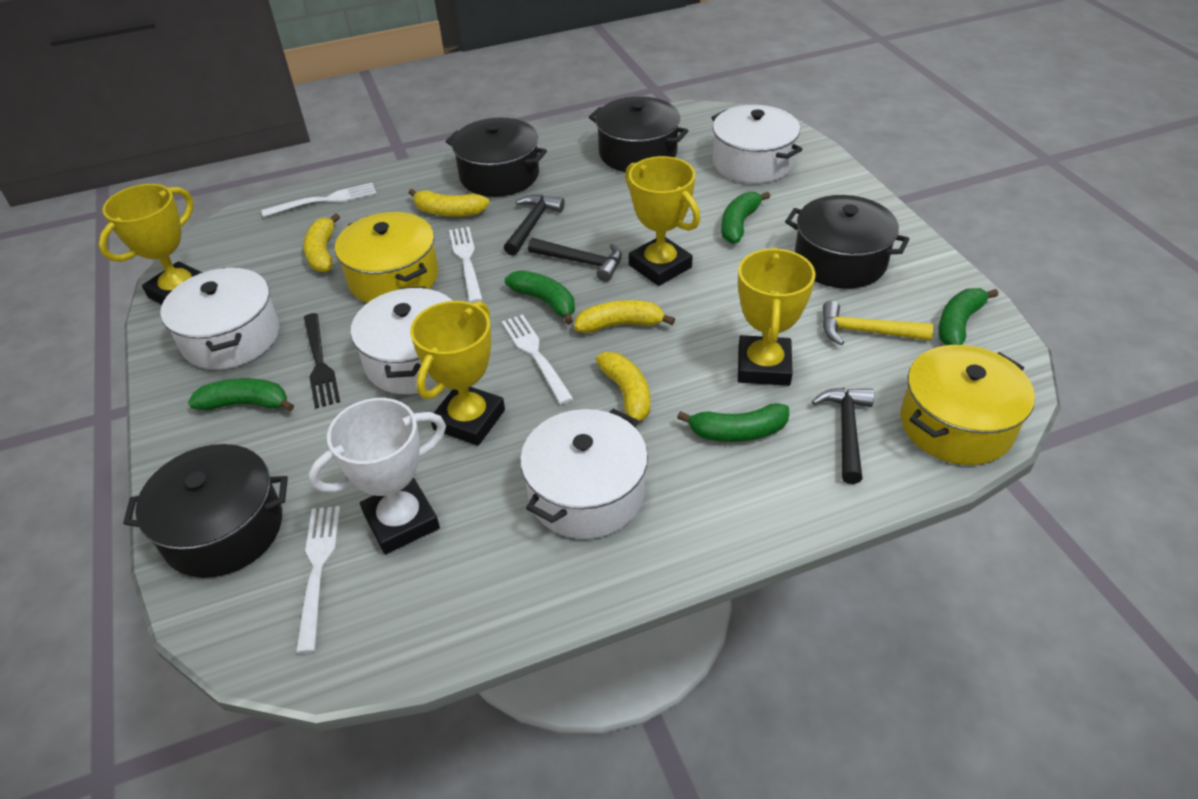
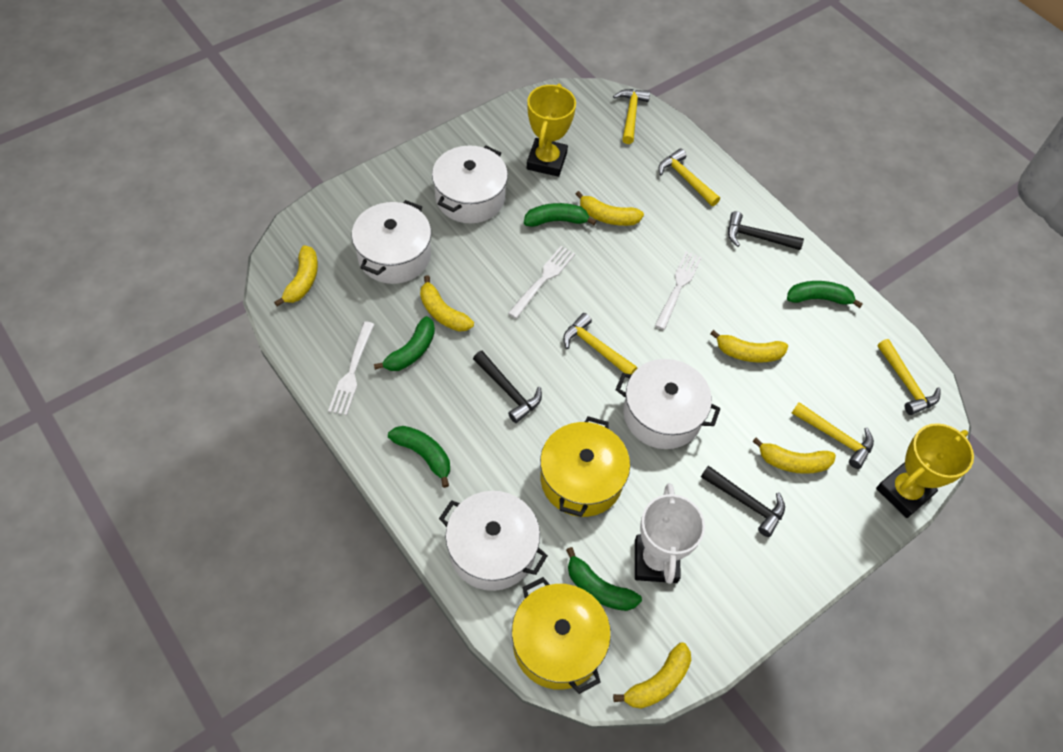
black fork: [304,313,340,409] = 1 -> none = 0
black pot: [123,444,288,578] [446,117,547,197] [589,96,688,172] [785,195,909,289] = 4 -> none = 0
white fork: [261,183,377,217] [296,506,340,654] [449,227,483,303] [502,314,574,405] = 4 -> [328,322,374,415] [508,246,575,319] [655,251,702,330] = 3
yellow banana: [303,213,340,273] [409,189,489,217] [574,300,675,333] [596,352,650,424] = 4 -> [274,245,318,306] [420,275,474,332] [576,191,644,226] [613,642,691,709] [710,330,788,363] [752,438,836,474] = 6
yellow hammer: [823,301,933,345] = 1 -> [563,313,637,375] [613,89,650,144] [659,148,720,206] [792,402,874,469] [878,339,941,415] = 5
yellow trophy: [98,184,202,304] [410,301,505,446] [625,156,700,286] [738,247,816,386] = 4 -> [527,84,576,177] [876,423,974,518] = 2

